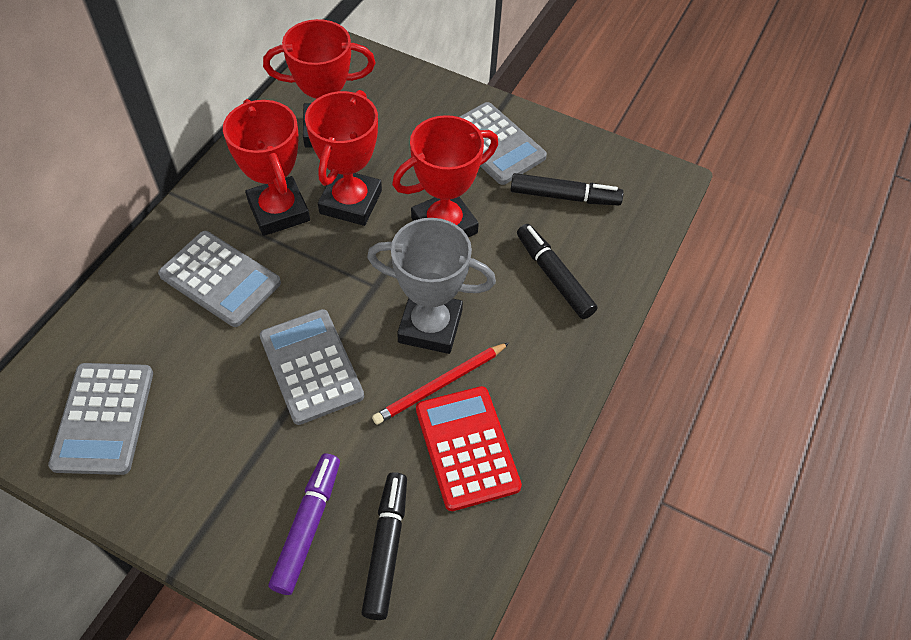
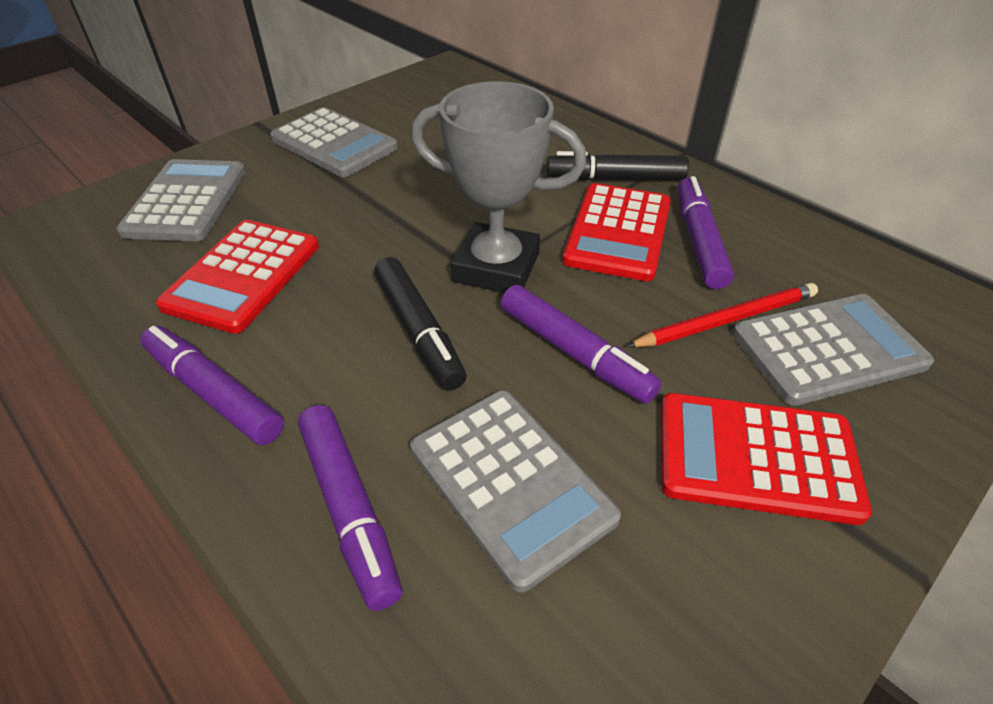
black marker: [361,472,407,620] [511,173,624,205] [517,224,597,319] = 3 -> [374,257,467,391] [546,151,689,180] = 2
purple marker: [269,453,340,595] = 1 -> [141,326,284,445] [298,405,403,611] [501,285,662,404] [678,176,734,289] = 4
red calculator: [416,386,522,511] = 1 -> [156,220,319,334] [562,183,671,281] [661,393,872,525] = 3
red trophy: [223,99,310,236] [263,19,375,148] [305,90,382,226] [392,115,498,237] = 4 -> none = 0

